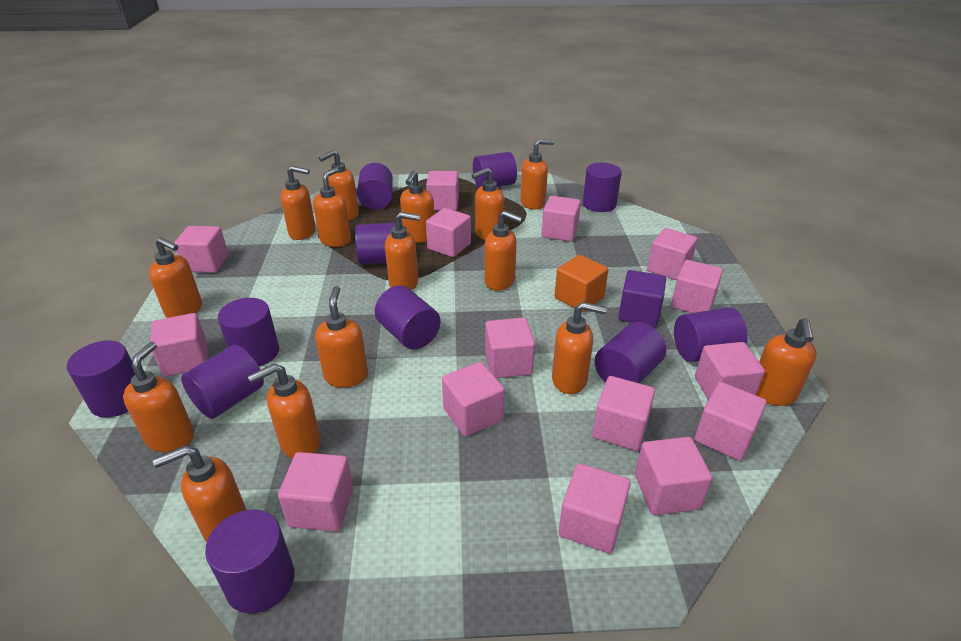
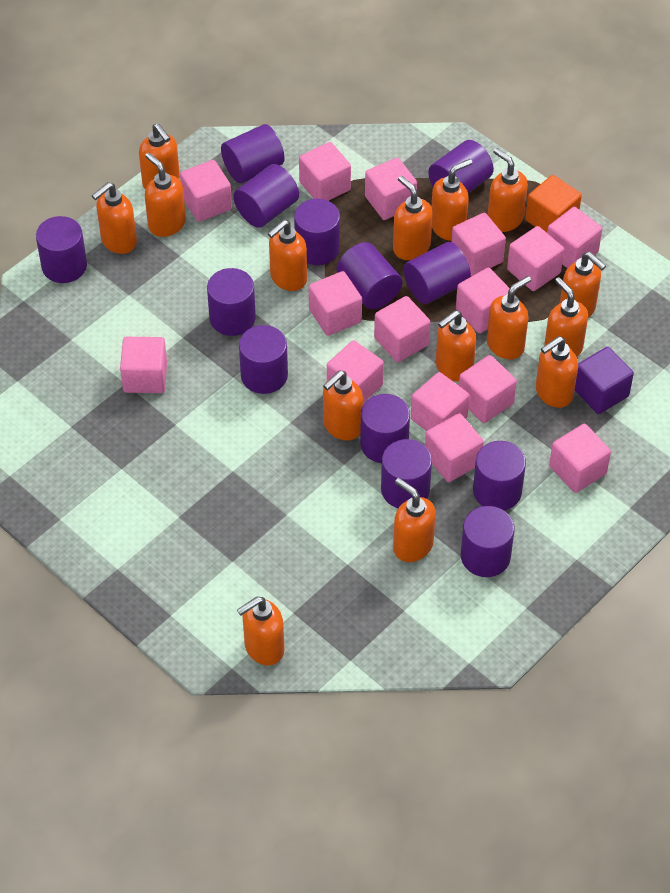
purple cylinder: [67,340,135,418] [181,345,264,419] [205,509,294,613] [218,298,279,366] [355,223,395,264] [357,163,393,210] [375,286,441,349] [473,152,517,188] [583,163,622,212] [595,322,666,383] [674,307,747,362] = 11 -> [36,216,87,283] [207,268,256,336] [221,124,285,183] [233,164,299,228] [239,325,288,394] [294,199,340,265] [337,242,402,310] [360,394,410,463] [381,439,432,508] [404,242,471,304] [428,140,494,193] [461,506,515,577] [473,441,526,510] = 13

